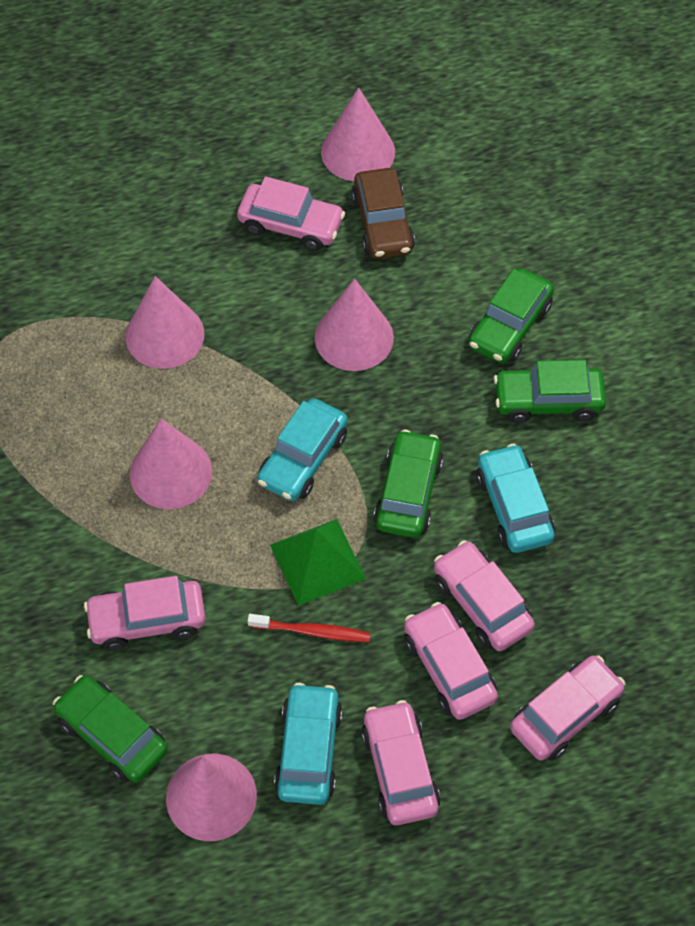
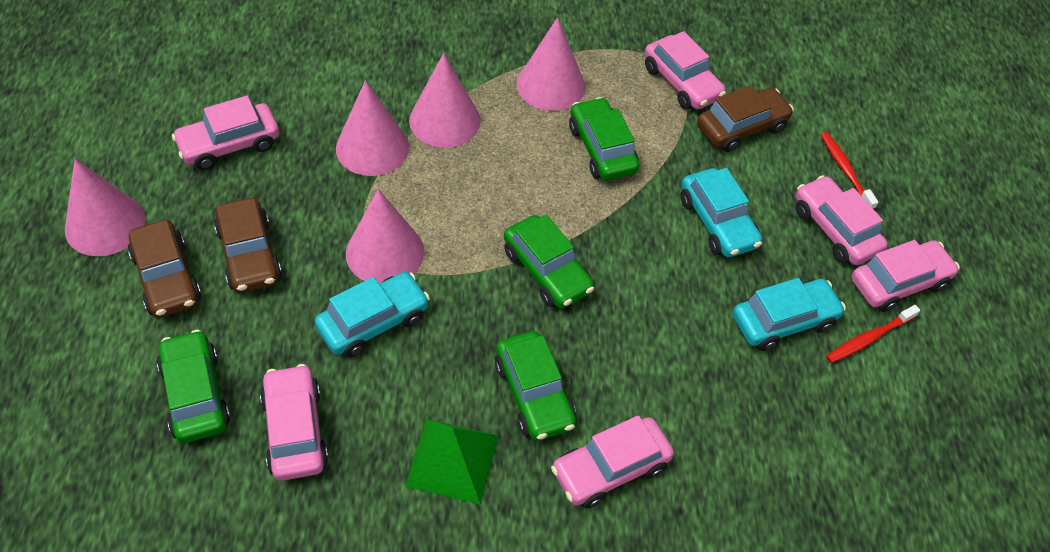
brown car: [352,168,415,259] = 1 -> [128,220,201,318] [214,198,282,293] [697,85,794,152] = 3
red toothbrush: [248,614,370,642] = 1 -> [820,132,879,209] [826,305,920,363] = 2

